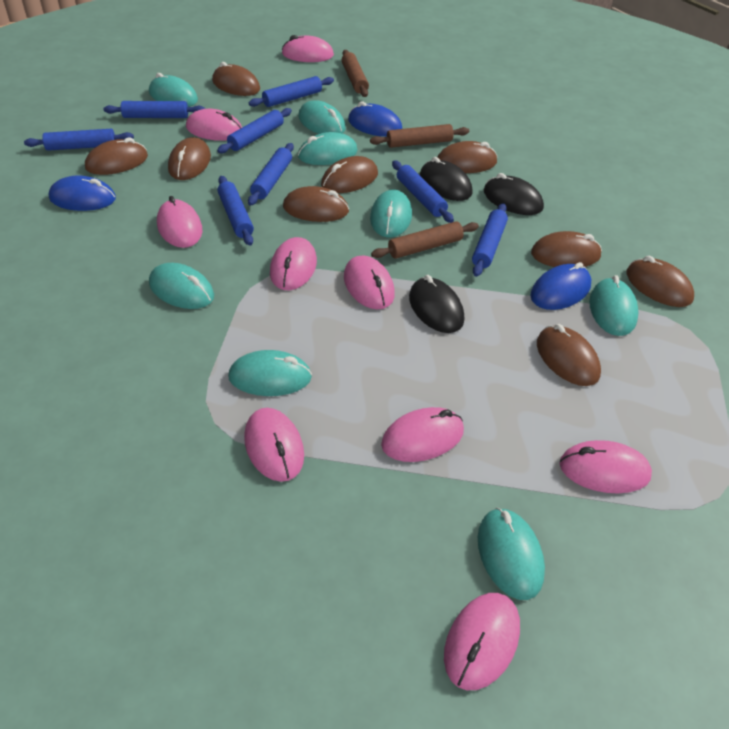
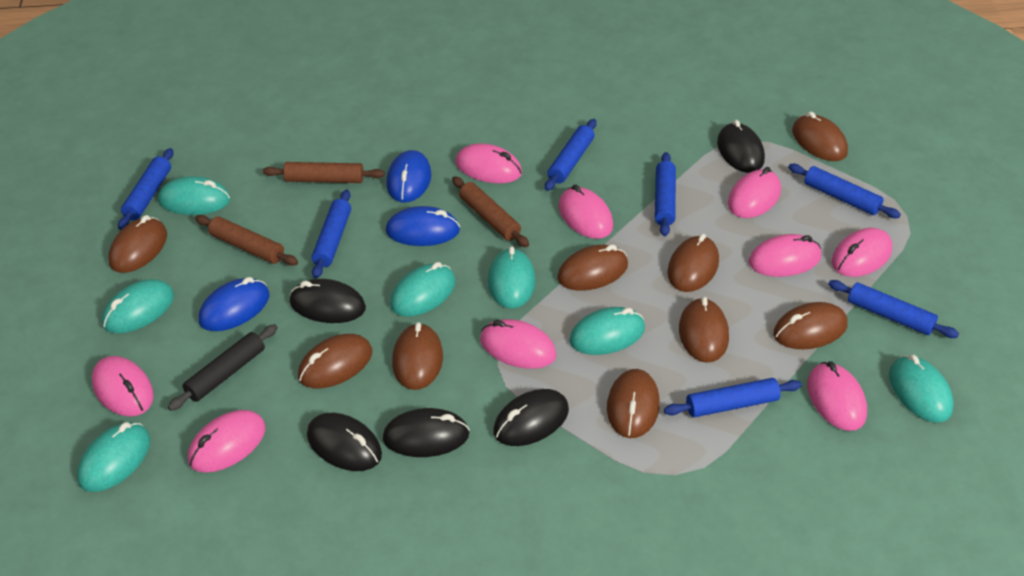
black mouse: [409,275,464,333] [420,157,473,201] [484,173,544,215] = 3 -> [290,279,366,323] [307,413,382,471] [383,408,470,457] [493,389,569,446] [717,120,765,173] = 5
black rolling pin: none = 0 -> [168,324,278,411] = 1
blue rolling pin: [24,129,134,151] [103,101,205,118] [217,108,292,153] [218,176,254,246] [248,143,294,206] [249,76,334,107] [392,160,454,223] [472,203,508,277] = 8 -> [118,148,174,230] [312,190,351,279] [545,119,597,191] [655,152,676,236] [664,378,802,417] [788,164,901,218] [828,280,959,338] = 7
turquoise mouse: [149,73,198,107] [149,263,214,309] [228,350,312,396] [298,132,358,165] [299,100,346,134] [370,190,412,237] [478,508,545,600] [589,275,639,336] = 8 -> [77,422,150,492] [102,279,174,333] [158,176,230,215] [390,262,456,317] [488,246,536,309] [569,307,645,355] [889,355,954,423] = 7

